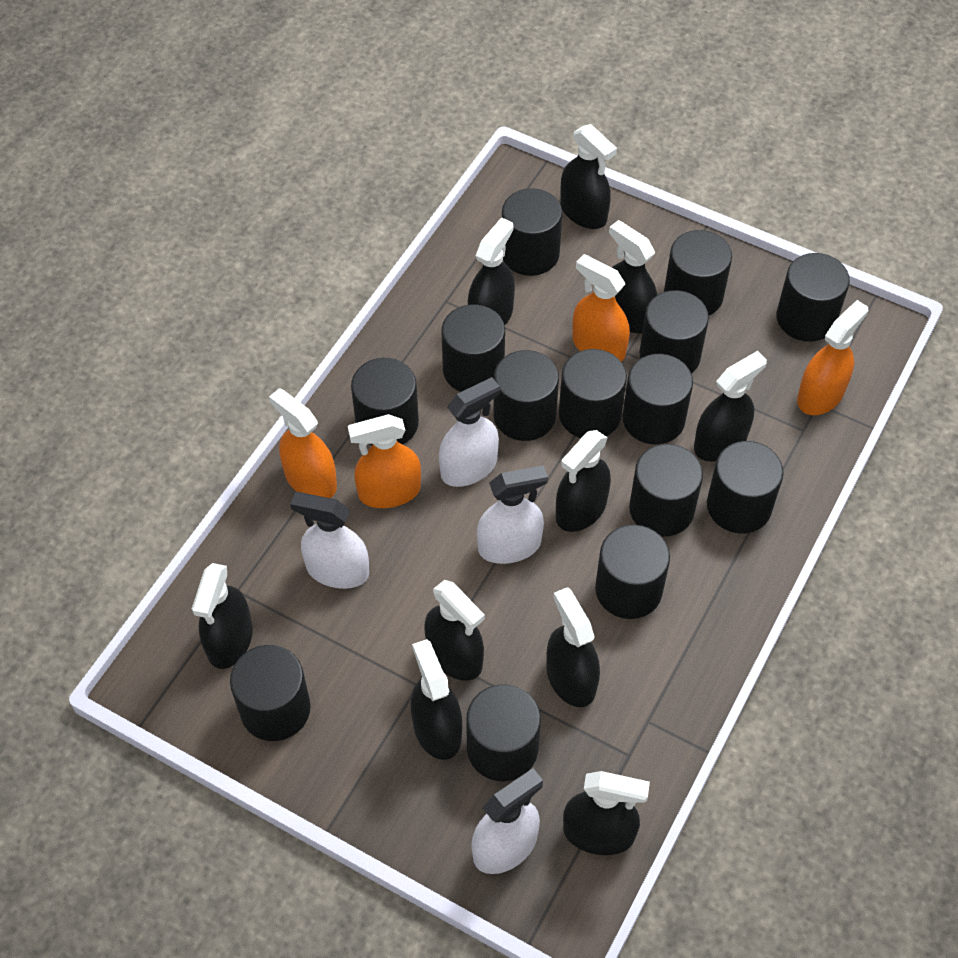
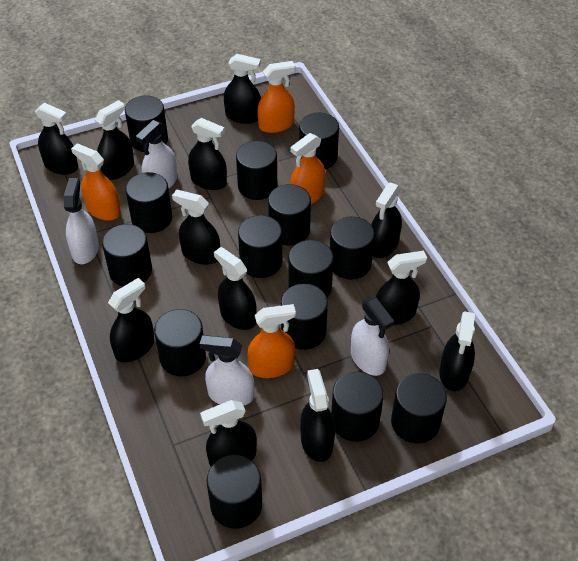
black spray bottle: [192,563,253,669] [410,639,462,760] [424,580,485,681] [468,217,515,325] [546,587,600,707] [556,430,611,532] [560,124,617,229] [563,771,650,855] [609,220,658,333] [694,351,767,462] = 10 -> [35,102,78,175] [95,100,134,180] [108,278,154,362] [172,189,220,265] [188,118,227,190] [200,400,257,467] [214,247,257,330] [224,54,261,124] [300,369,335,462] [371,182,402,258] [376,251,427,325] [439,311,475,391] = 12

